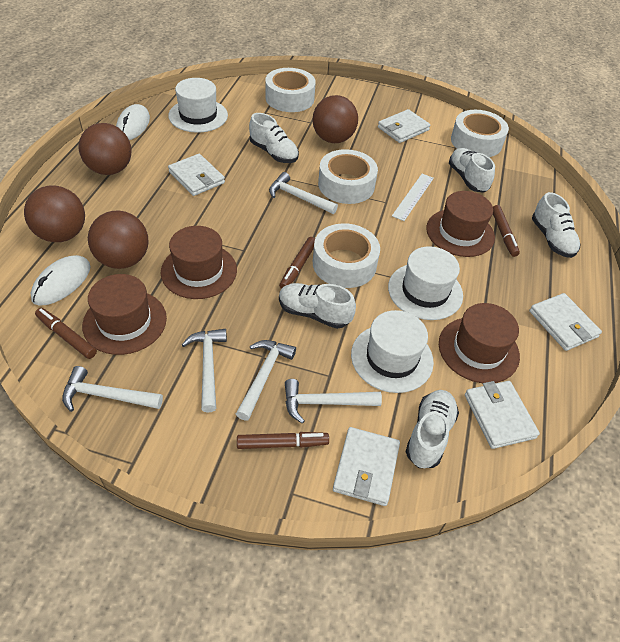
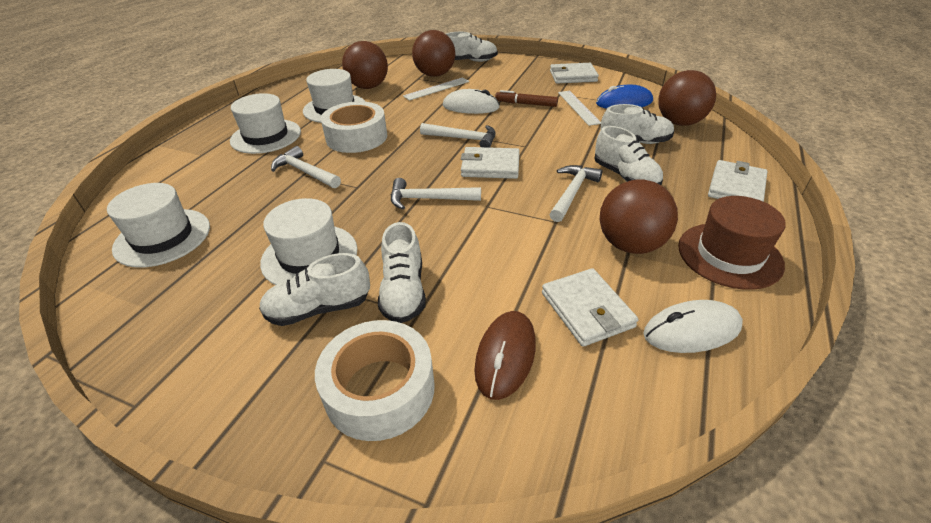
blue mouse: none = 0 -> [596,85,653,109] = 1
brown hat: [82,274,167,355] [161,226,237,299] [426,191,495,257] [439,303,520,383] = 4 -> [678,196,786,290] = 1
brown marker: [35,308,97,359] [237,432,329,449] [279,237,315,289] [493,205,520,257] = 4 -> [495,90,558,107] = 1
brown mouse: none = 0 -> [474,311,536,400] = 1
white hammer: [62,366,163,412] [182,329,227,413] [236,340,296,421] [269,172,338,214] [285,379,382,424] = 5 -> [271,146,341,188] [391,178,481,210] [420,123,496,148] [550,165,603,222] = 4
white hat: [168,78,228,133] [351,310,434,393] [388,246,463,320] = 3 -> [107,183,210,268] [230,93,301,154] [260,198,358,285] [303,69,366,123] = 4
white ruler: [392,174,434,221] = 1 -> [403,77,469,101] [558,91,601,126] = 2
white tape: [265,68,316,112] [313,223,380,288] [318,149,378,204] [451,110,509,157] = 4 -> [315,320,435,441] [321,101,387,153] = 2
white wallet: [168,154,225,196] [333,427,400,506] [378,109,431,143] [465,381,540,449] [529,293,602,351] = 5 -> [461,147,520,179] [542,268,638,347] [550,63,599,84] [708,160,767,202] = 4

